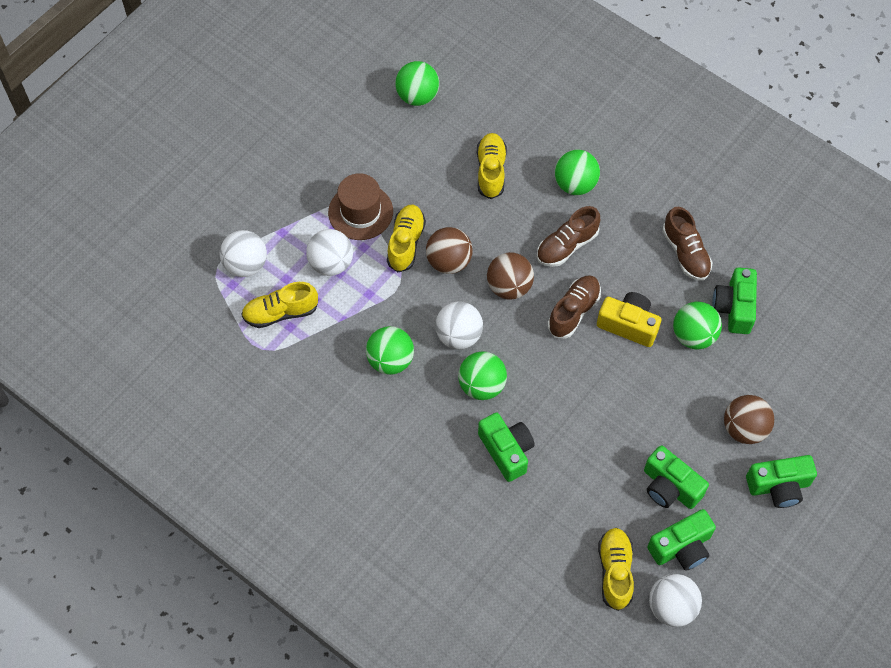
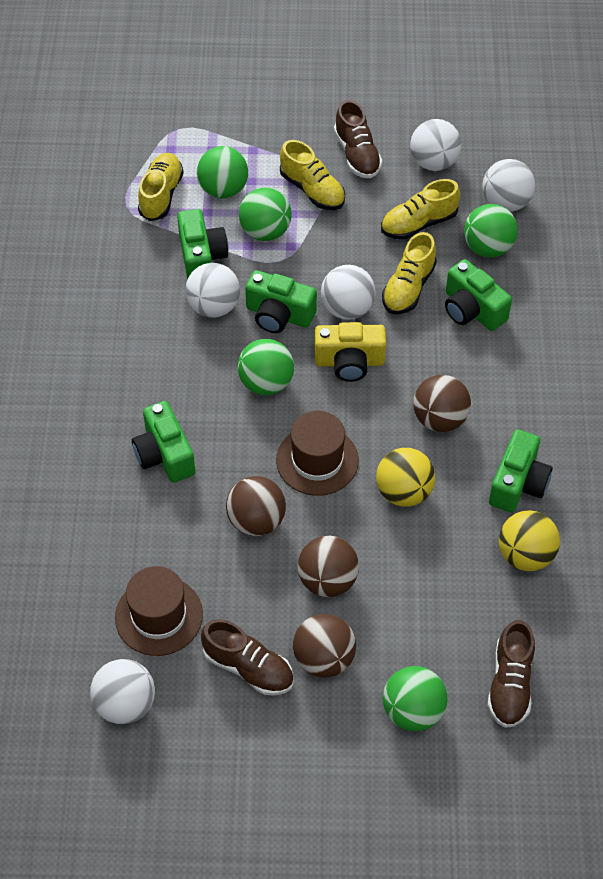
brown ball: [426,227,473,274] [487,252,534,300] [724,395,774,444] = 3 -> [226,476,286,536] [293,614,356,678] [298,536,359,597] [413,375,471,432] = 4
brown hat: [328,173,393,240] = 1 -> [115,566,203,656] [276,411,359,496] = 2
white ball: [220,230,267,277] [306,229,353,276] [435,301,483,349] [649,574,702,627] = 4 -> [90,659,155,724] [185,263,240,318] [321,265,376,320] [410,119,461,171] [483,159,535,212] = 5
yellow ball: none = 0 -> [376,448,435,507] [499,510,560,571] = 2

